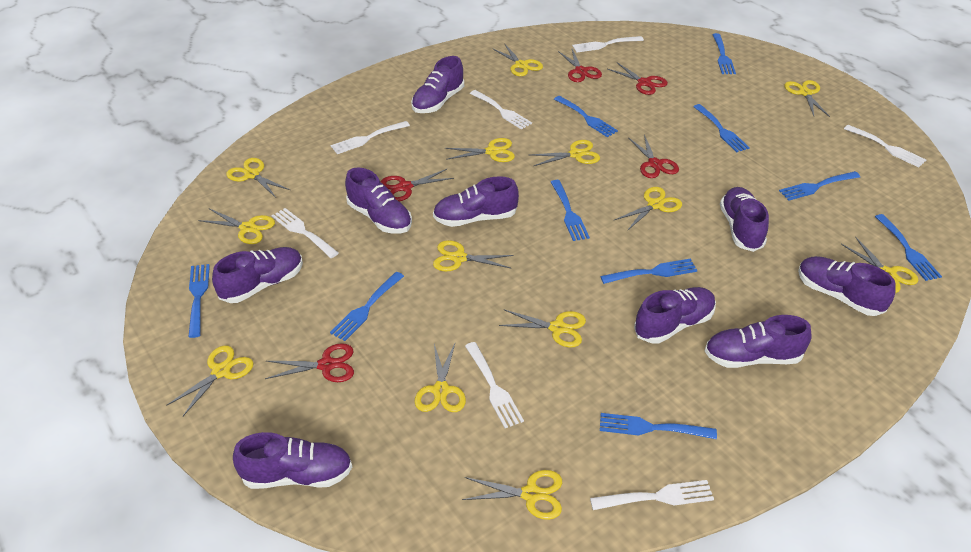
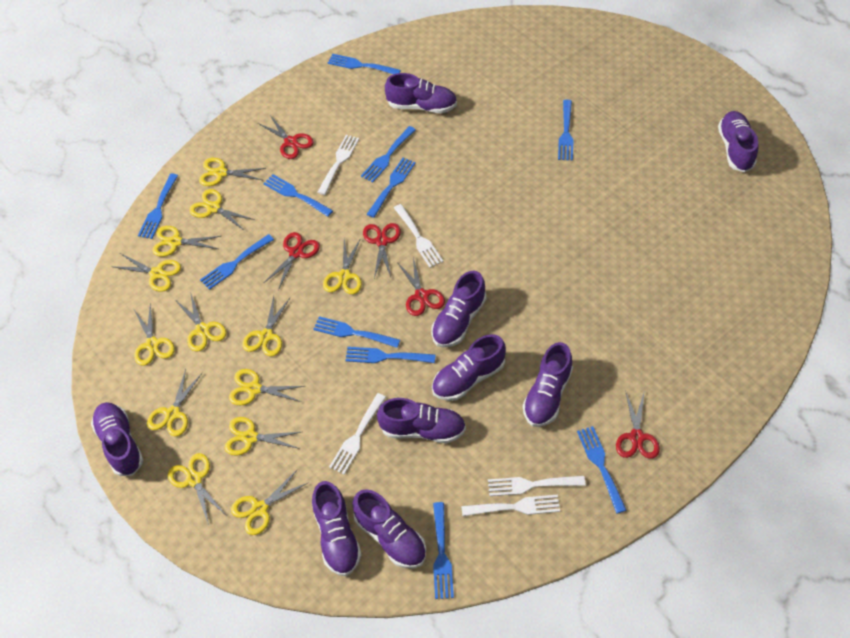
blue fork: [188,264,210,338] [330,272,404,341] [551,180,590,241] [554,96,618,137] [600,258,697,284] [600,413,717,439] [693,104,750,152] [712,33,736,74] [779,171,860,201] [875,214,942,281] = 10 -> [138,173,178,239] [200,234,274,290] [263,174,333,217] [313,316,400,348] [328,54,401,74] [345,347,435,363] [361,126,416,183] [367,158,416,218] [433,502,454,599] [558,100,574,161] [577,426,626,514] = 11
white fork: [271,208,339,258] [331,121,410,154] [465,342,524,428] [470,90,532,130] [572,36,644,53] [590,480,714,510] [844,125,926,168] = 7 -> [318,135,359,195] [329,393,386,474] [394,204,444,268] [461,495,560,516] [488,476,586,496] = 5

